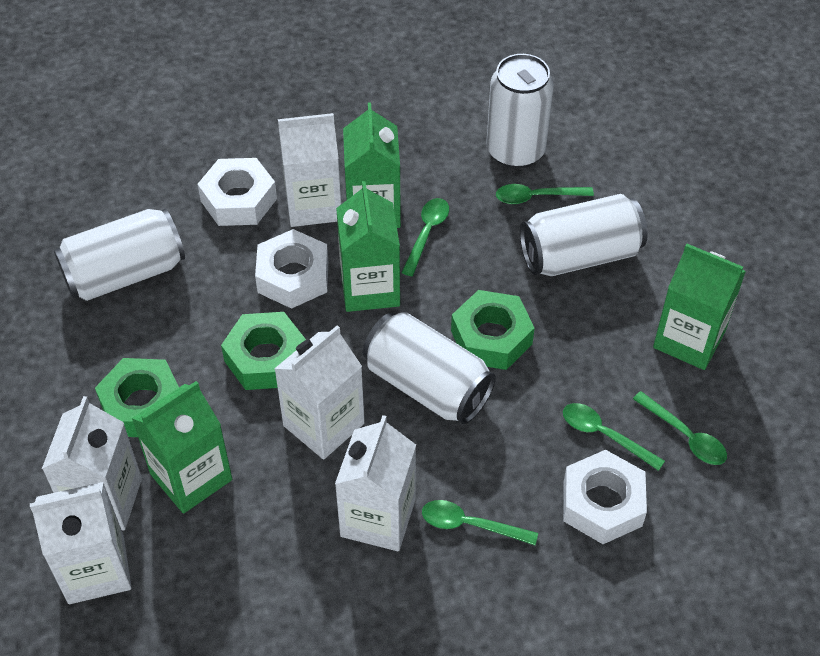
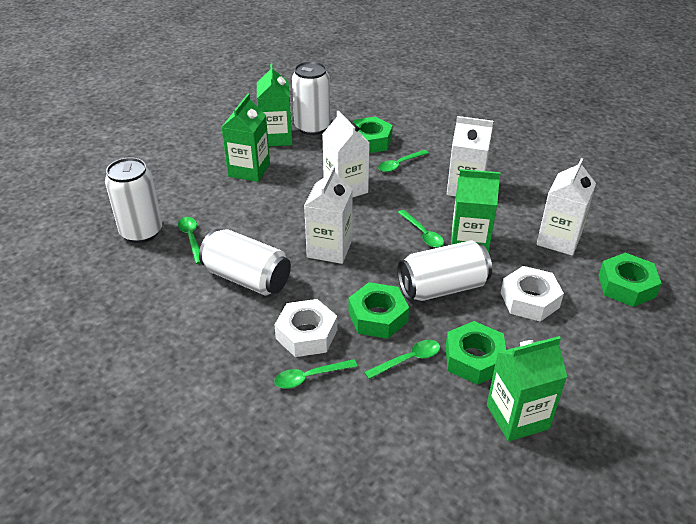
green nut: [95,358,179,437] [221,312,306,390] [451,290,535,370] = 3 -> [348,282,409,339] [353,117,393,153] [446,321,506,385] [598,253,662,307] = 4
white carton: [30,482,132,604] [42,396,142,531] [274,325,365,460] [278,113,341,227] [335,415,416,551] = 5 -> [304,166,353,264] [322,111,370,198] [447,116,493,197] [537,158,596,256] = 4
white nut: [197,158,277,226] [255,229,328,309] [563,450,647,544] = 3 -> [275,299,337,357] [501,266,564,322] = 2

